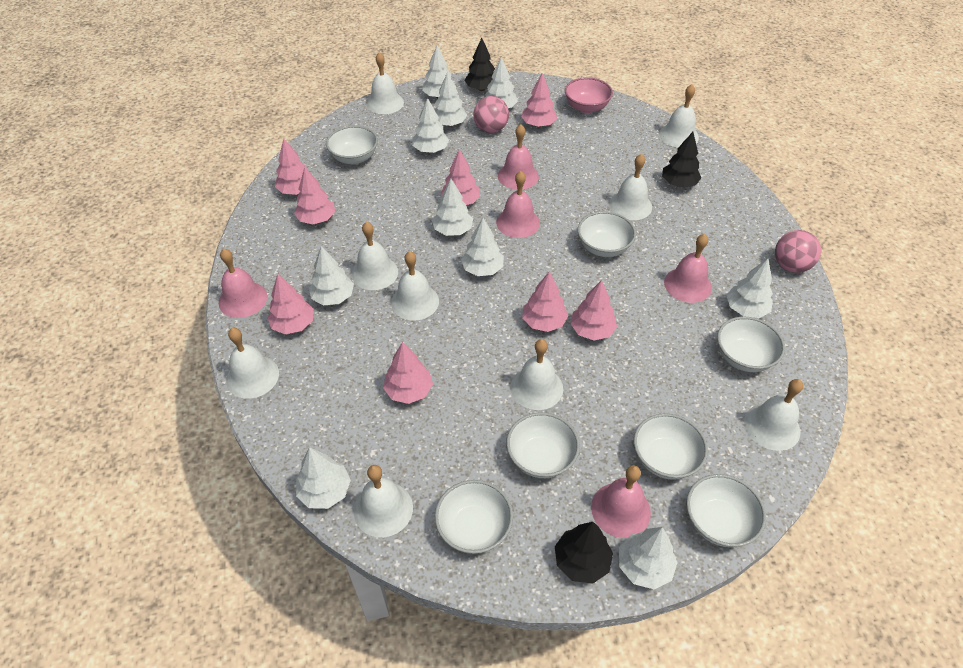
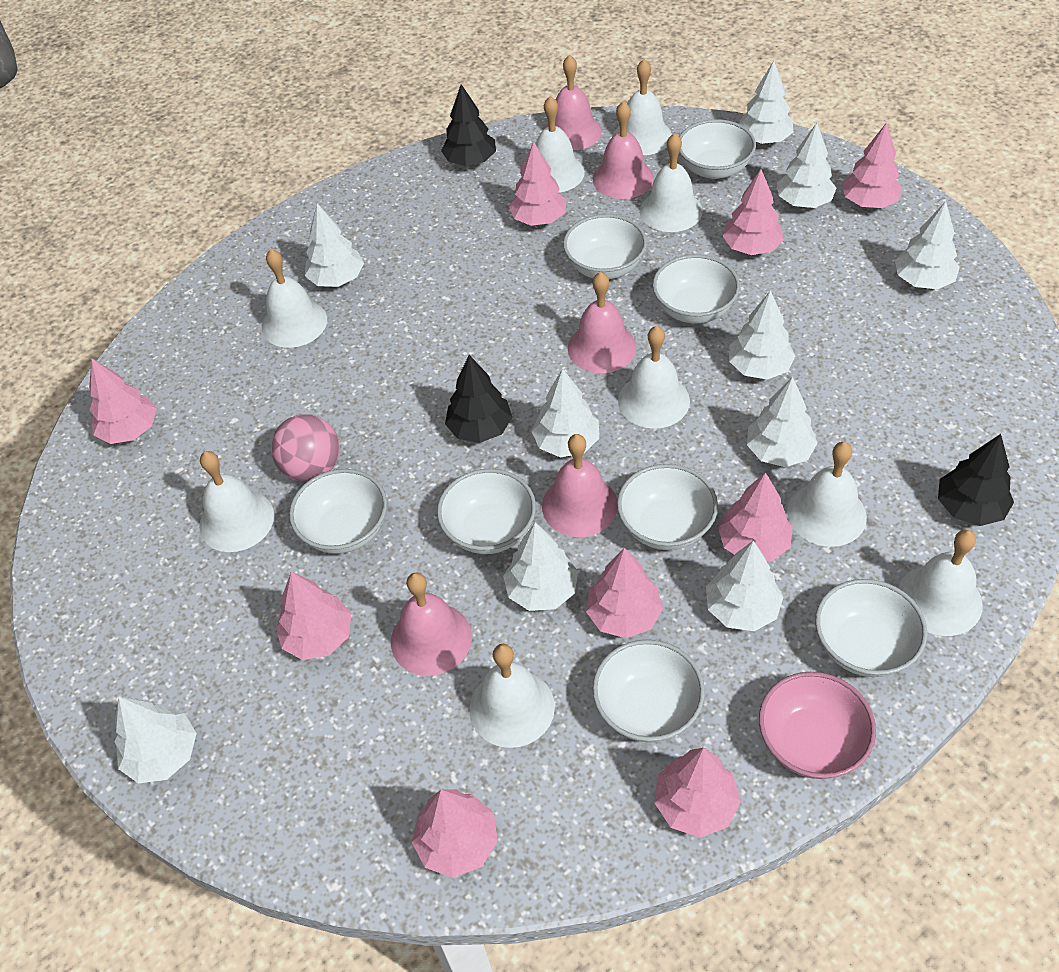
pink ball: [473,96,509,133] [775,230,821,273] = 2 -> [271,414,340,482] = 1
pink tree: [267,274,314,334] [275,138,312,195] [294,167,335,224] [383,342,433,404] [441,149,481,205] [521,73,557,127] [522,271,568,332] [570,280,617,340] = 8 -> [89,359,157,444] [276,572,351,660] [412,789,498,878] [509,141,566,226] [586,548,663,639] [654,748,741,838] [718,472,793,562] [722,169,784,255] [842,122,903,208] = 9
white bowl: [326,126,378,165] [435,480,513,554] [506,412,580,478] [578,211,636,257] [634,413,708,480] [686,474,766,547] [717,317,785,372] = 7 -> [289,469,387,554] [437,469,536,554] [563,214,647,279] [593,640,705,743] [617,464,718,550] [653,255,740,324] [679,119,756,179] [815,579,927,677] = 8

